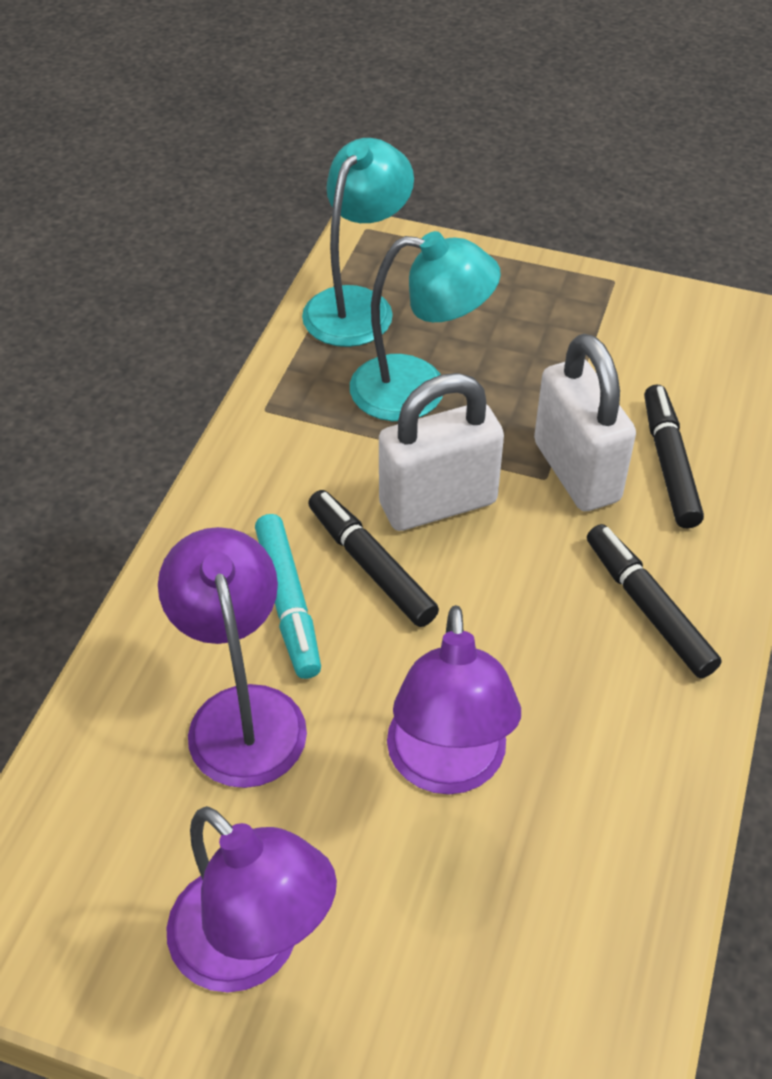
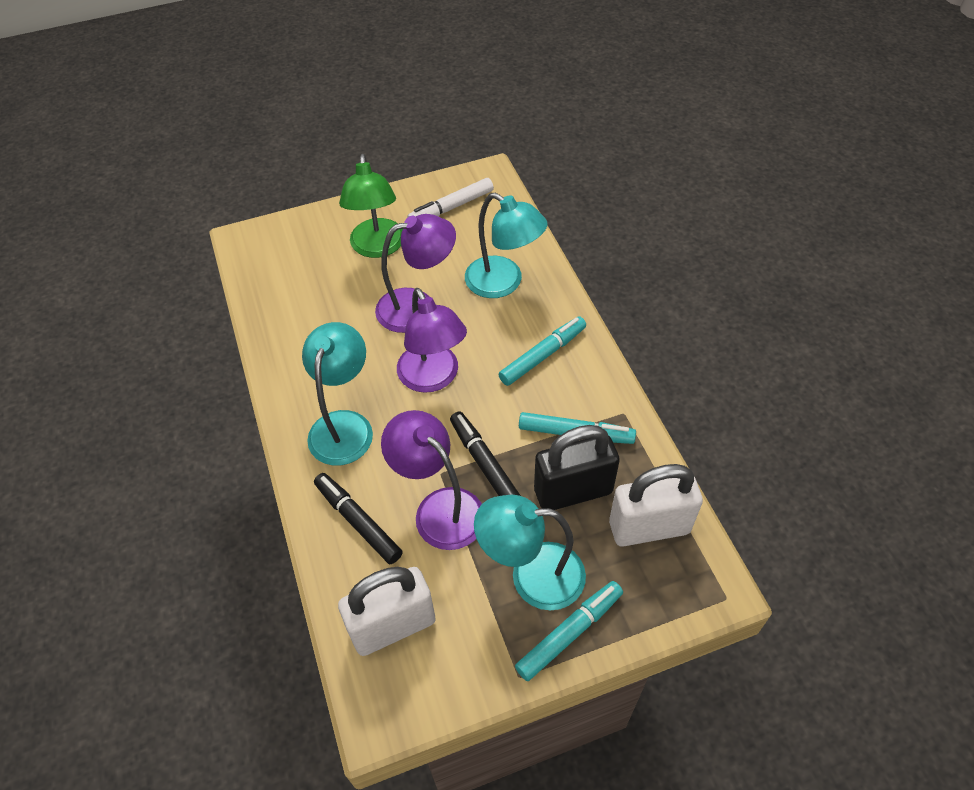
black marker: [308,490,439,627] [587,524,722,678] [644,384,704,528] = 3 -> [314,473,403,564] [450,411,521,496] = 2
black padlock: none = 0 -> [534,425,620,510] = 1
green lamp: none = 0 -> [339,154,403,258] = 1
turquoise lamp: [302,138,414,347] [350,231,501,421] = 2 -> [302,322,373,466] [465,193,548,298] [474,495,586,610] = 3
turquoise marker: [255,514,321,679] = 1 -> [498,316,586,386] [515,581,623,681] [519,412,636,444] = 3
white marker: none = 0 -> [407,178,494,218] = 1

